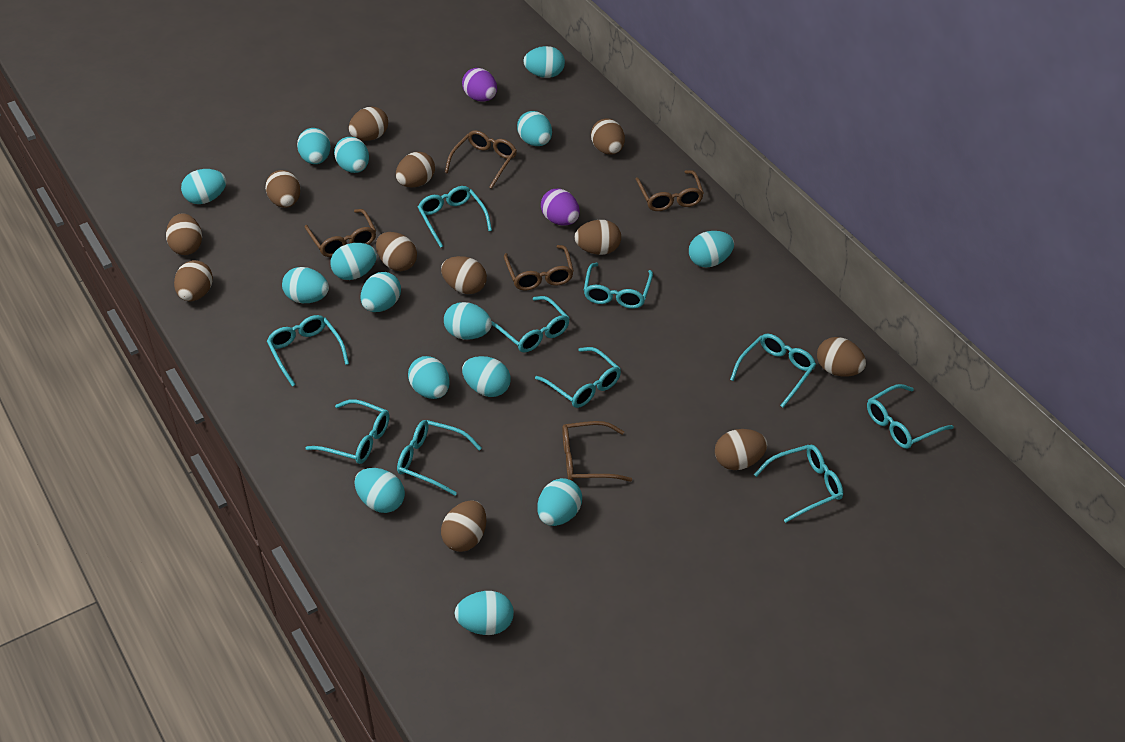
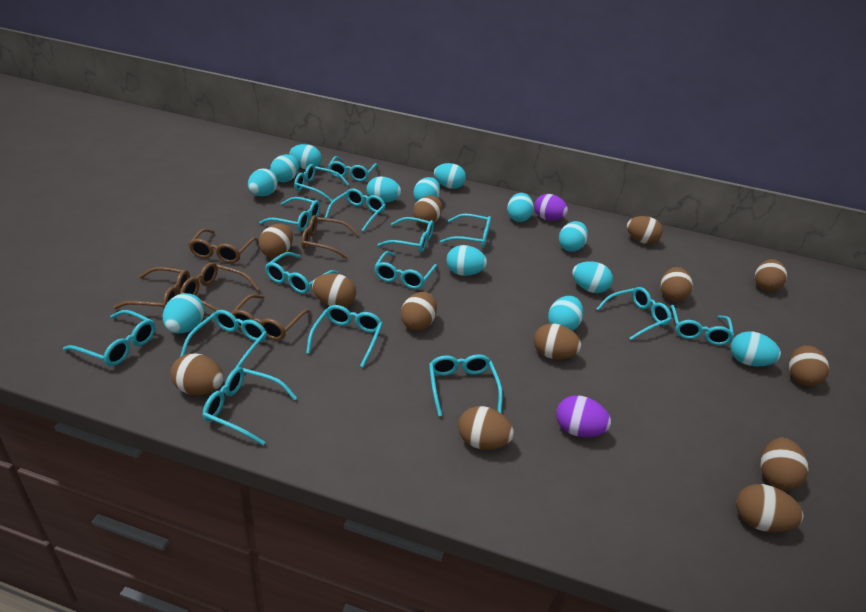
brown egg: [166,213,202,255] [174,260,213,301] [265,170,300,208] [349,107,388,141] [376,232,417,271] [396,152,435,187] [441,256,487,294] [441,500,486,552] [575,220,621,255] [591,119,625,155] [715,429,767,470] [817,337,866,377] = 12 -> [170,353,224,395] [259,224,293,258] [312,273,356,307] [401,292,437,331] [413,196,442,225] [458,406,514,450] [534,323,581,359] [627,216,663,244] [661,267,693,301] [736,484,804,533] [755,259,787,291] [760,438,809,490] [789,345,829,386] = 13
turquoise egg: [181,169,226,204] [282,267,329,303] [297,128,331,164] [330,243,377,280] [334,137,369,173] [354,468,405,513] [361,272,401,312] [408,356,450,399] [444,302,492,340] [455,591,514,635] [462,356,511,397] [517,111,552,146] [523,46,565,78] [537,478,582,526] [689,231,734,268] = 15 -> [162,293,205,333] [248,168,278,196] [270,154,299,182] [290,144,322,169] [367,176,401,203] [413,177,440,201] [434,163,466,189] [446,245,487,276] [507,193,534,222] [548,296,583,331] [559,221,588,251] [572,261,613,293] [730,331,781,367] = 13
turquoise glasses: [267,315,349,387] [305,399,390,464] [397,420,482,496] [418,186,492,248] [492,296,569,353] [535,347,621,408] [584,263,653,309] [730,334,816,408] [754,445,843,523] [867,384,954,449] = 10 -> [63,310,155,366] [180,310,267,368] [203,367,297,445] [259,197,320,231] [265,252,338,294] [294,164,349,202] [306,305,383,367] [325,188,386,232] [328,156,378,181] [374,251,437,289] [377,217,434,253] [429,354,503,416] [440,214,491,248] [596,287,672,340] [670,305,734,345] = 15

